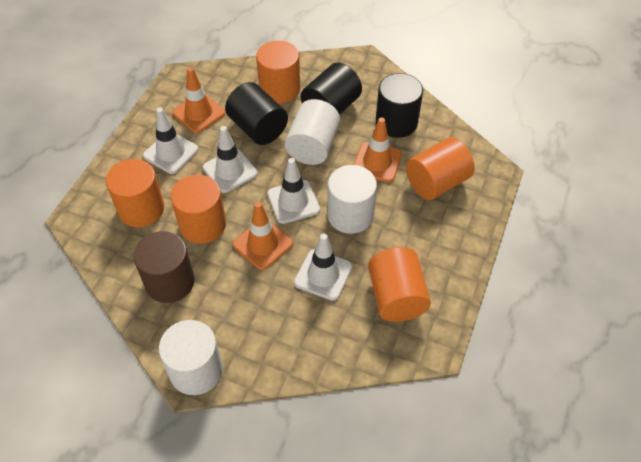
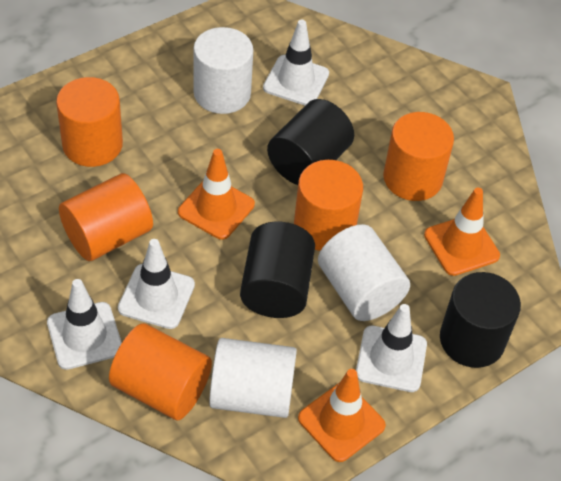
brown cylinder: [134,231,194,303] = 1 -> none = 0

